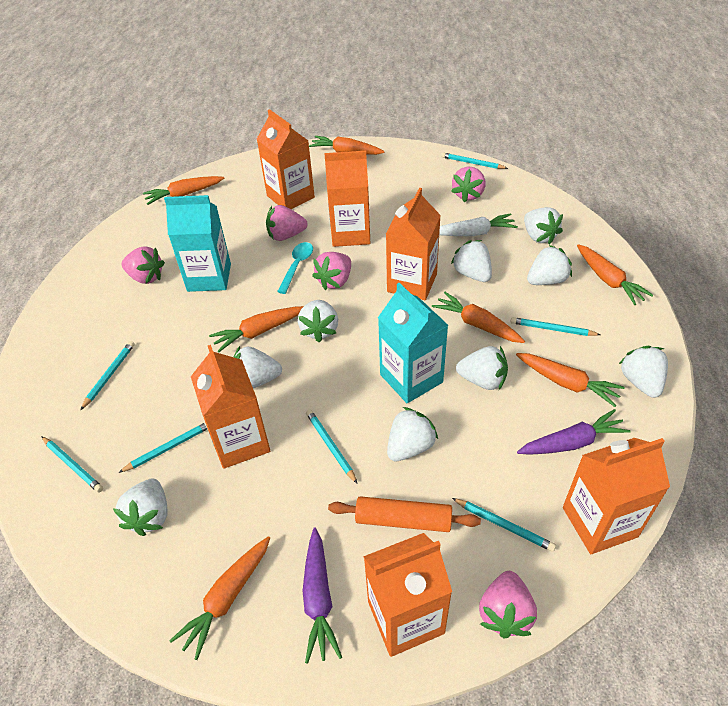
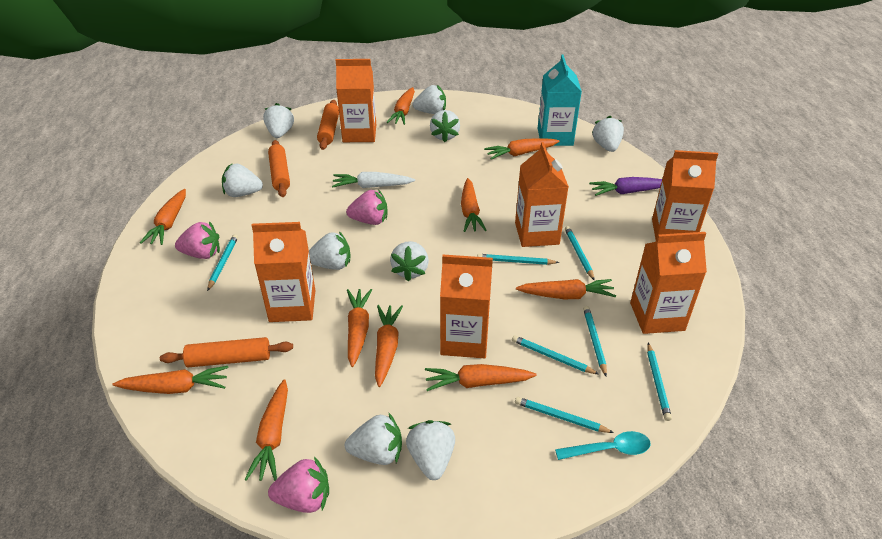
orange carrot: [143,176,224,205] [170,536,270,660] [209,306,304,352] [309,136,385,155] [432,292,525,343] [516,353,625,407] [577,244,653,305] = 7 -> [113,366,229,394] [140,189,186,245] [244,379,288,481] [347,289,372,367] [375,305,403,387] [387,87,415,125] [425,364,537,391] [461,178,487,232] [484,138,560,160] [516,279,616,299] = 10
orange rolling pin: [328,496,481,532] = 1 -> [160,337,293,367] [268,140,290,197] [317,100,339,150] = 3
pink strawberry: [122,246,165,284] [266,205,308,241] [312,252,351,290] [451,167,485,203] [479,571,537,638] = 5 -> [175,221,220,259] [268,456,329,513] [346,189,388,225] = 3
purple carrot: [303,527,342,664] [517,409,631,455] = 2 -> [589,177,662,196] = 1
turquoise carton: [164,195,231,292] [378,283,448,403] = 2 -> [538,55,582,146] = 1

